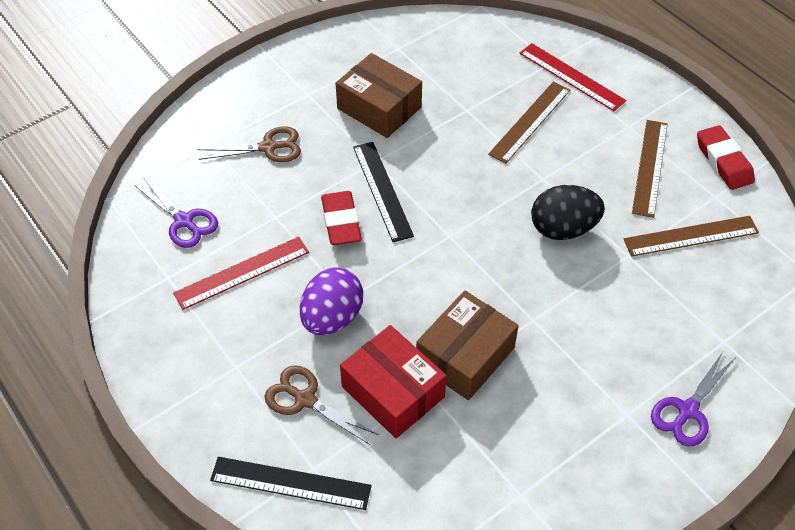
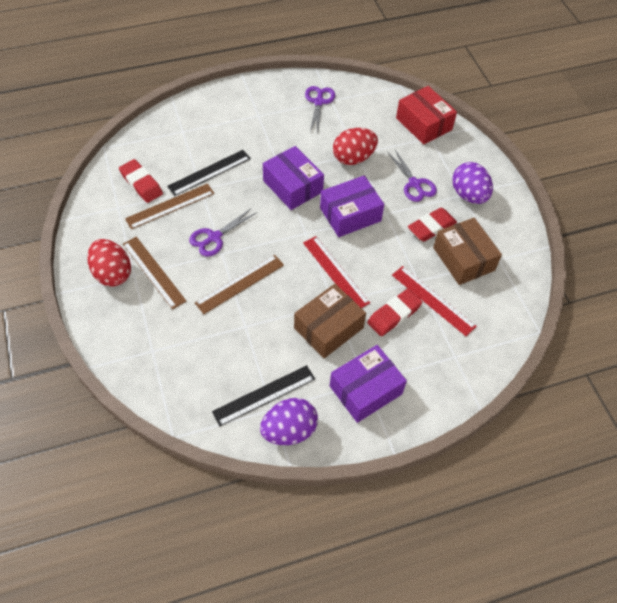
black egg: [531,185,605,240] = 1 -> none = 0
brown scissors: [198,126,301,162] [265,365,379,445] = 2 -> none = 0
purple box: none = 0 -> [263,146,324,210] [320,175,384,237] [330,345,407,423] = 3
purple egg: [300,267,363,335] = 1 -> [260,398,318,445] [452,162,493,204] = 2
purple scissors: [134,177,218,248] [651,352,735,447] = 2 -> [189,208,257,257] [305,86,335,133] [388,150,437,202] = 3
red egg: none = 0 -> [87,239,131,287] [333,128,378,165] = 2
red eraser: [321,191,362,245] [697,125,755,190] = 2 -> [119,159,163,203] [367,289,422,336] [408,208,457,242] = 3

